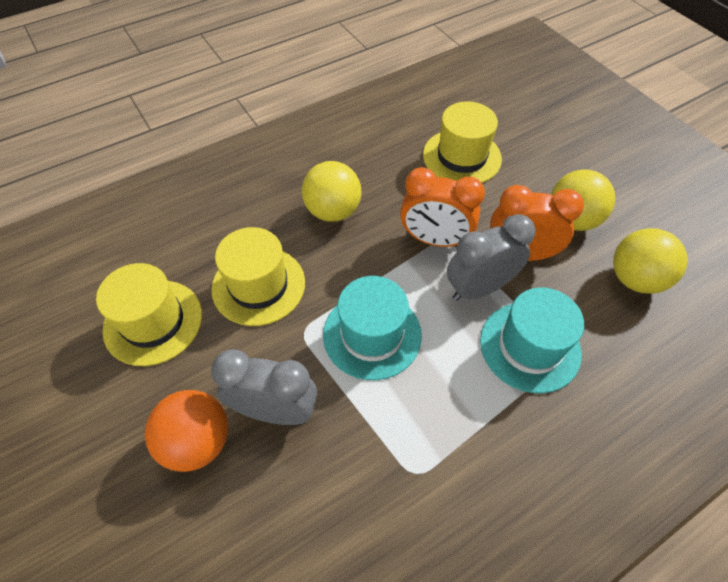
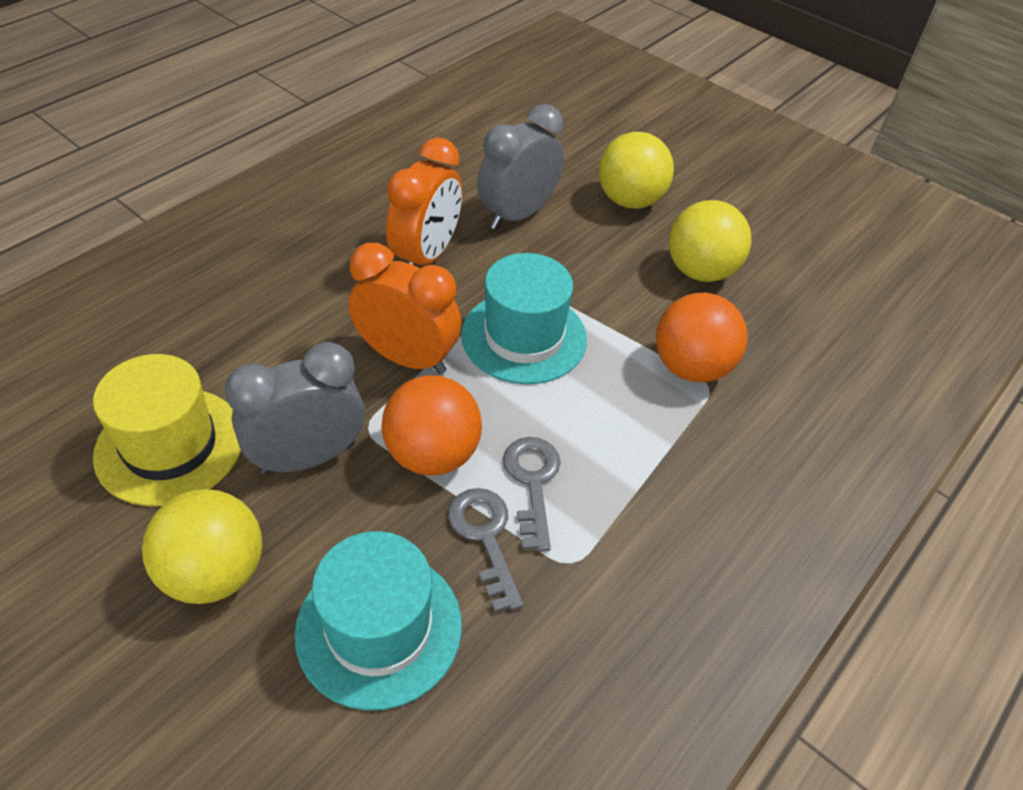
grey key: none = 0 -> [448,488,523,613] [503,437,560,552] = 2
orange ball: [145,390,228,472] = 1 -> [381,375,482,475] [656,293,747,382] = 2
yellow hat: [96,263,202,366] [211,227,305,326] [423,101,502,183] = 3 -> [93,354,241,506] = 1

